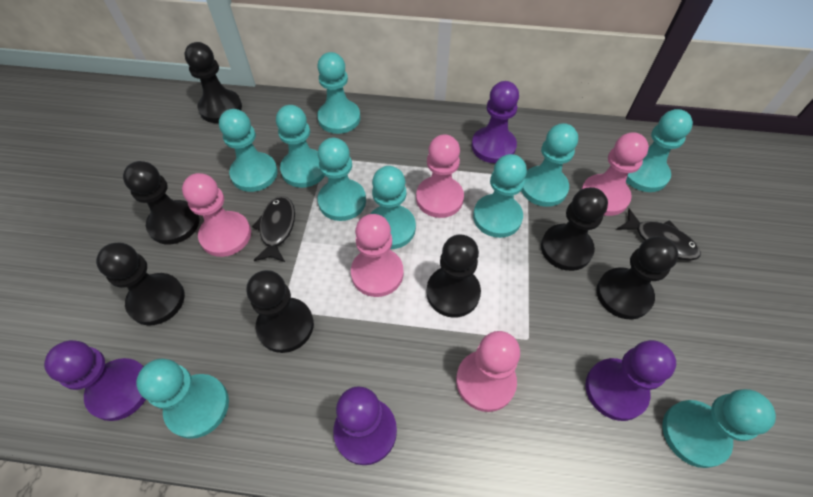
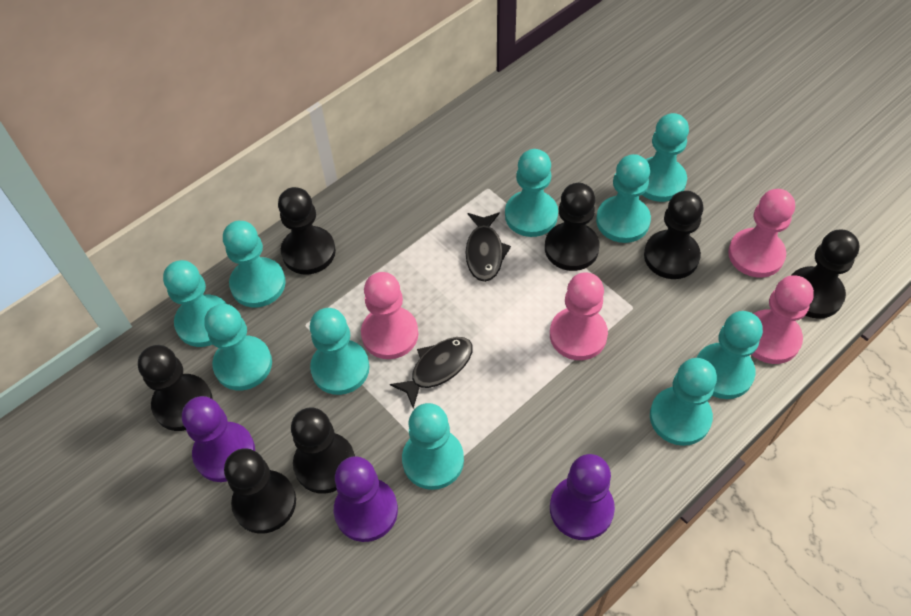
pink pawn: [182,173,251,257] [351,214,403,297] [416,134,464,218] [456,331,520,412] [581,132,649,216] = 5 -> [361,272,418,359] [550,272,608,360] [728,189,795,278] [751,275,814,364] = 4
purple pawn: [44,340,146,421] [333,386,397,465] [472,81,519,163] [586,340,676,421] = 4 -> [182,396,255,482] [334,456,398,542] [550,454,615,540] = 3

